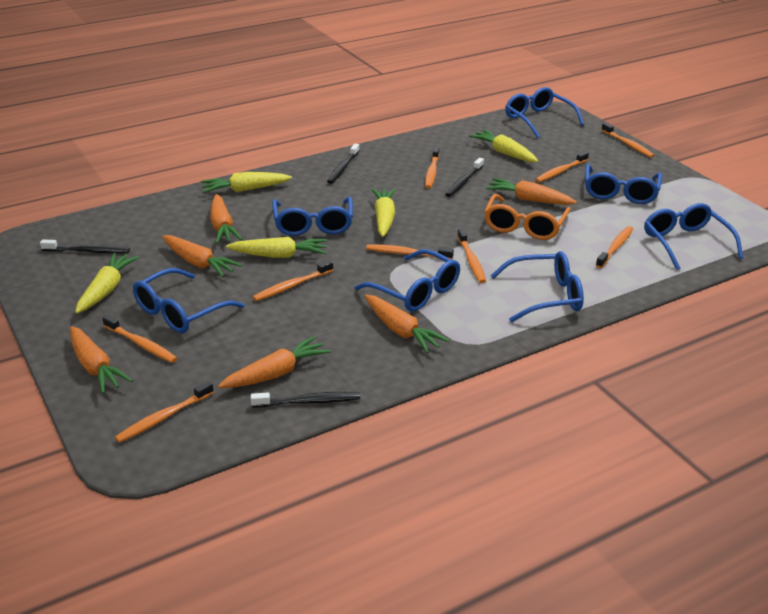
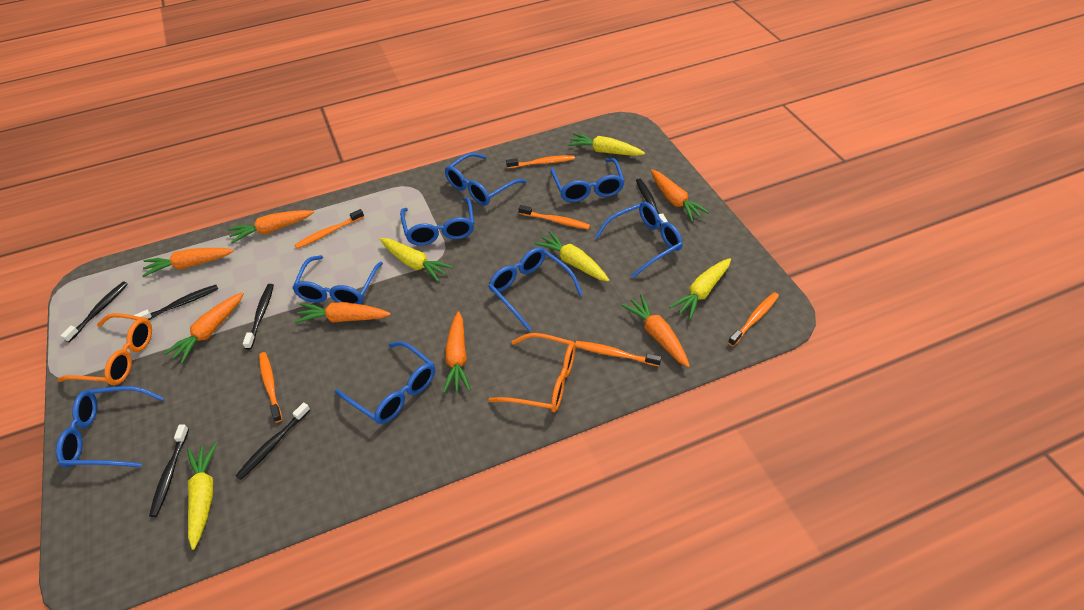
black toothbrush: [40,239,130,253] [251,392,360,407] [327,144,359,184] [445,158,484,197] = 4 -> [60,281,128,342] [134,285,218,320] [149,424,189,517] [236,402,310,480] [243,284,274,349] [636,178,668,226] = 6
blue glasses: [133,268,245,333] [272,197,353,236] [355,249,460,312] [490,251,584,323] [505,87,584,138] [585,164,662,204] [644,203,743,270] = 7 -> [56,386,164,468] [292,255,383,304] [335,341,435,424] [400,197,474,246] [445,153,526,205] [488,247,583,331] [550,158,625,202] [595,202,683,278] = 8
orange carrot: [70,326,133,394] [162,235,242,277] [210,194,242,244] [218,336,331,388] [365,295,450,353] [486,178,577,205] = 6 -> [142,248,234,277] [164,292,244,364] [227,210,314,244] [295,302,391,323] [443,311,471,393] [621,295,690,367] [651,169,710,222] = 7
orange glasses: [484,194,571,240] = 1 -> [58,313,152,385] [489,333,576,412] = 2
orange toothbrush: [102,315,178,363] [115,381,214,443] [253,260,333,301] [366,245,454,260] [425,147,440,188] [457,228,486,283] [535,151,589,182] [596,226,633,268] [601,123,655,158] = 9 -> [259,352,282,423] [295,209,364,249] [506,155,575,169] [519,205,590,229] [575,341,662,366] [728,292,779,346] = 6

